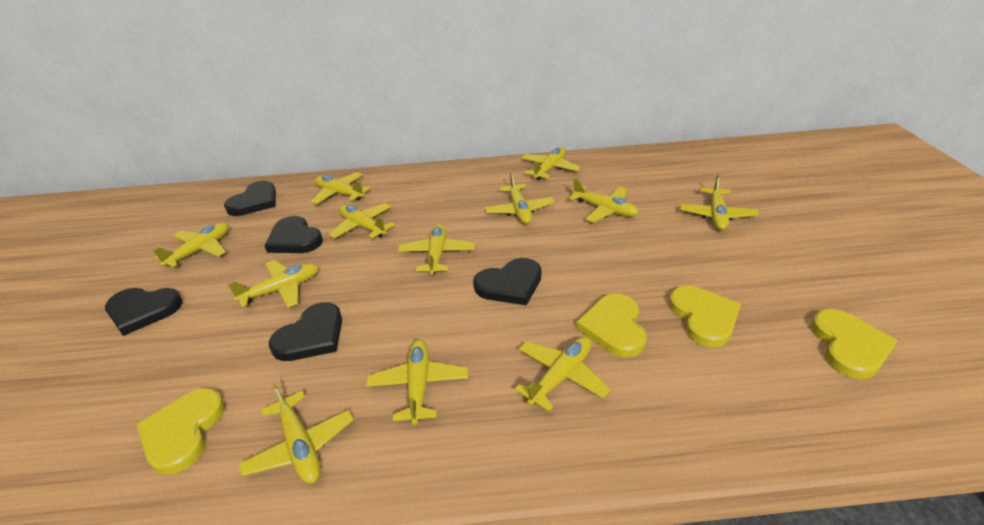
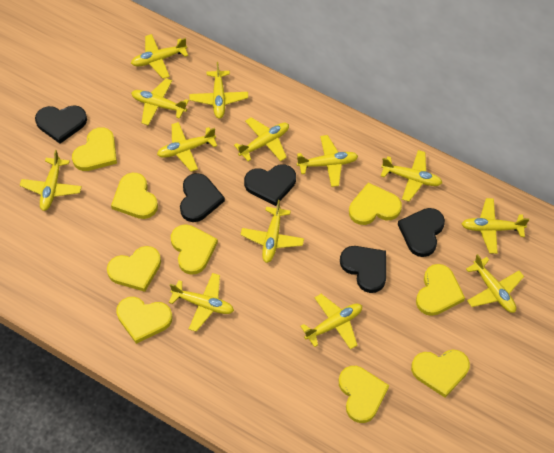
yellow heart: [137,388,225,475] [576,293,647,358] [669,286,741,348] [811,309,897,379] = 4 -> [72,127,117,171] [107,246,161,292] [111,173,158,219] [116,297,173,344] [171,224,218,275] [339,366,389,423] [349,183,402,225] [411,349,470,398] [416,264,465,316] = 9
yellow plane: [153,223,229,267] [227,260,319,308] [239,383,354,483] [310,172,370,205] [328,203,395,239] [366,339,468,425] [397,224,475,275] [485,172,555,224] [515,337,610,411] [521,147,581,181] [569,178,639,222] [680,174,759,230] = 12 -> [20,150,82,211] [131,34,188,79] [131,78,189,125] [157,122,217,172] [169,273,234,332] [190,62,248,119] [234,117,289,162] [241,200,304,263] [297,135,358,187] [300,294,362,350] [381,150,442,202] [462,198,529,254] [466,254,524,313] = 13

